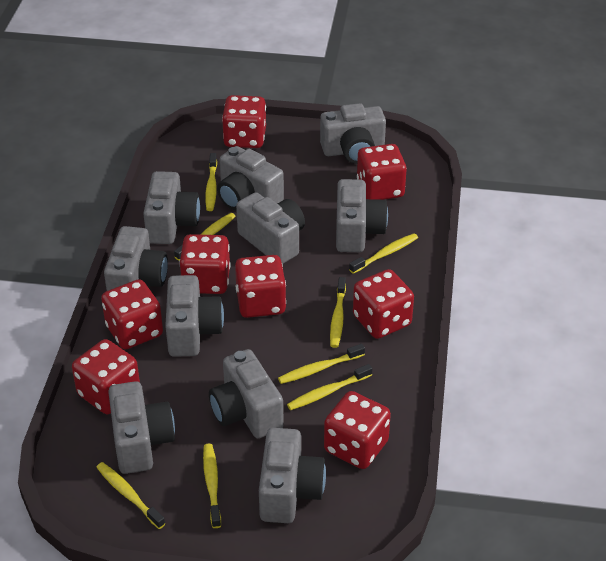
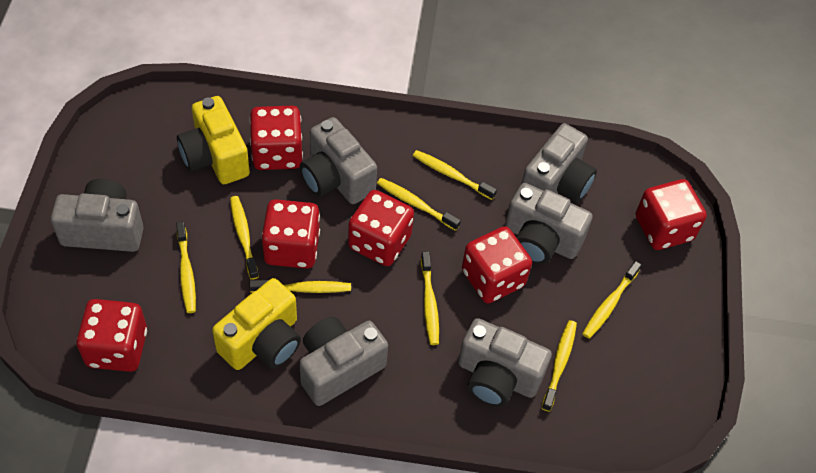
grey camera: [104,226,168,291] [108,381,175,474] [143,171,200,244] [165,275,224,357] [209,349,284,438] [217,146,284,210] [236,192,305,264] [259,428,326,523] [320,103,386,164] [336,179,388,252] = 10 -> [51,179,144,252] [299,317,388,406] [300,117,377,204] [458,318,552,407] [505,183,593,265] [521,123,597,202] = 6
red dice: [72,339,140,414] [101,279,163,349] [179,234,230,294] [222,95,266,148] [235,255,286,318] [324,391,391,469] [353,269,414,339] [357,144,407,200] = 8 -> [76,299,147,372] [250,106,303,170] [261,199,320,269] [348,190,414,266] [462,226,532,303] [635,179,707,250] = 6
yellow camera: none = 0 -> [177,96,250,184] [212,278,301,370] = 2

